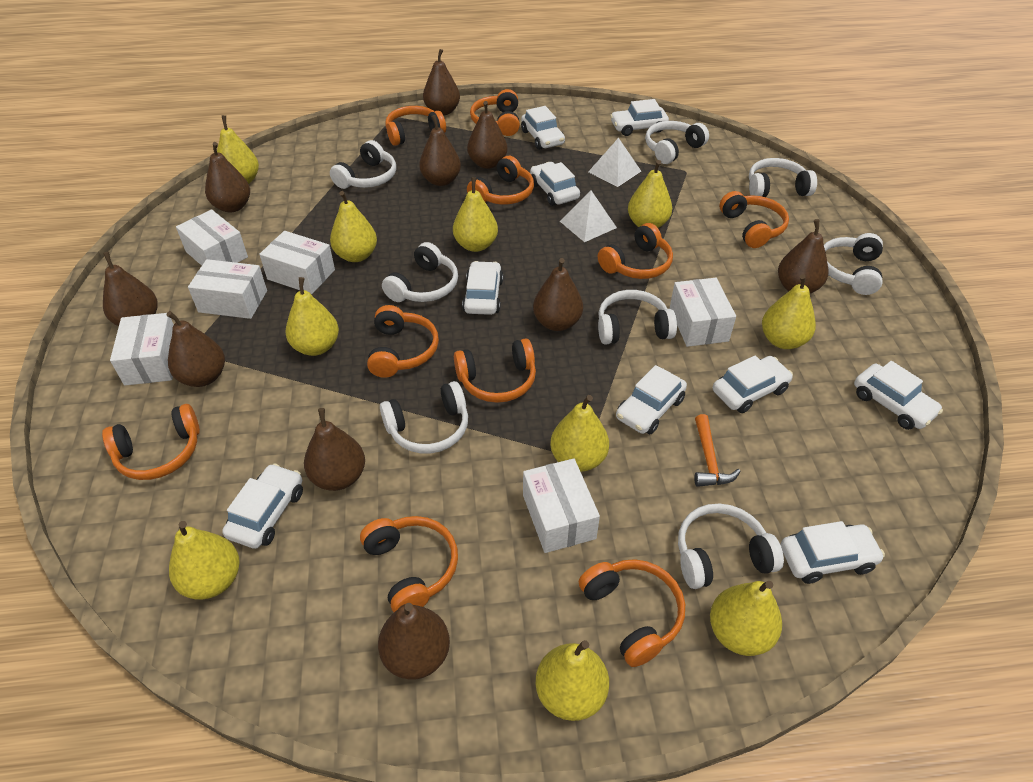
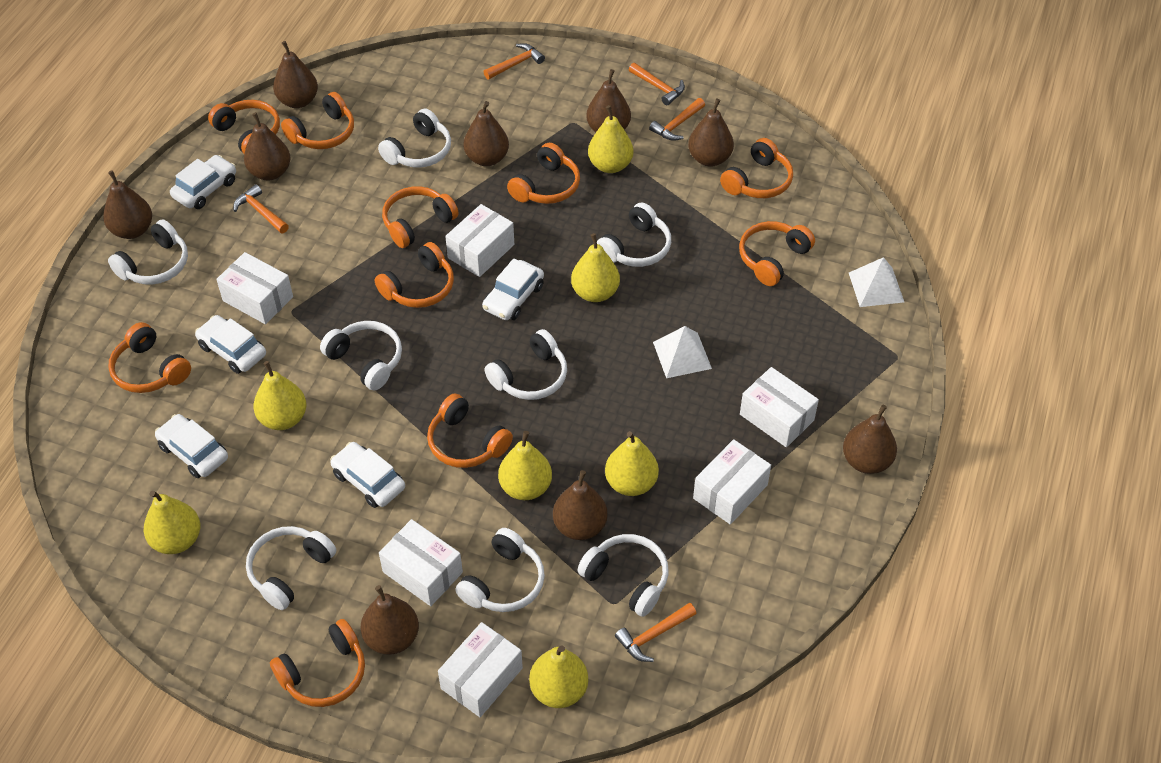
brown pear: [103,252,157,326] [167,311,225,387] [205,142,250,213] [304,408,365,491] [378,603,450,680] [419,115,461,186] [423,49,460,116] [467,101,508,169] [533,258,583,331] [778,219,828,293] = 10 -> [103,170,152,239] [244,112,291,180] [273,41,318,108] [361,585,419,655] [464,101,509,166] [553,470,608,540] [586,69,631,132] [688,99,734,167] [843,405,897,474] = 9
orange hammer: [694,414,741,487] = 1 -> [233,184,289,233] [484,43,545,79] [615,603,697,662] [629,63,685,105] [649,98,705,141] = 5
white car: [222,463,303,549] [462,261,503,315] [521,106,565,150] [530,162,580,206] [610,99,669,136] [616,365,687,435] [713,356,793,413] [781,521,885,584] [854,361,943,430] = 9 -> [155,414,228,478] [170,155,236,209] [195,315,266,374] [330,442,405,508] [482,259,544,320] = 5
yellow pear: [169,521,240,600] [217,115,259,184] [286,277,339,356] [330,191,377,262] [453,177,498,252] [536,640,609,721] [550,395,609,472] [628,160,672,228] [710,581,782,656] [762,274,816,349] = 10 -> [144,491,200,554] [253,361,306,430] [498,431,552,500] [529,645,588,708] [571,233,620,302] [588,105,634,173] [605,431,659,496] = 7

